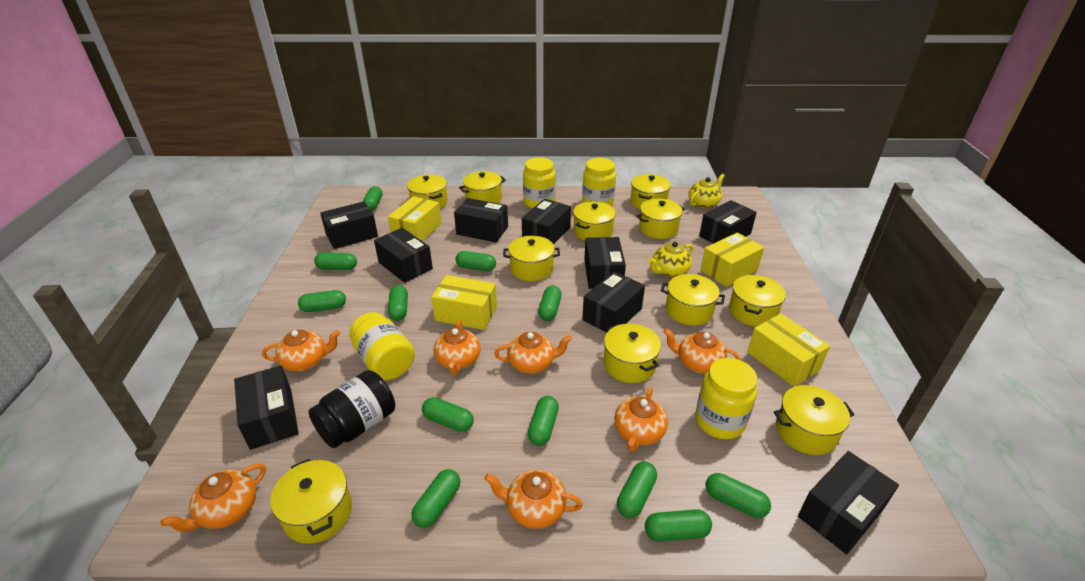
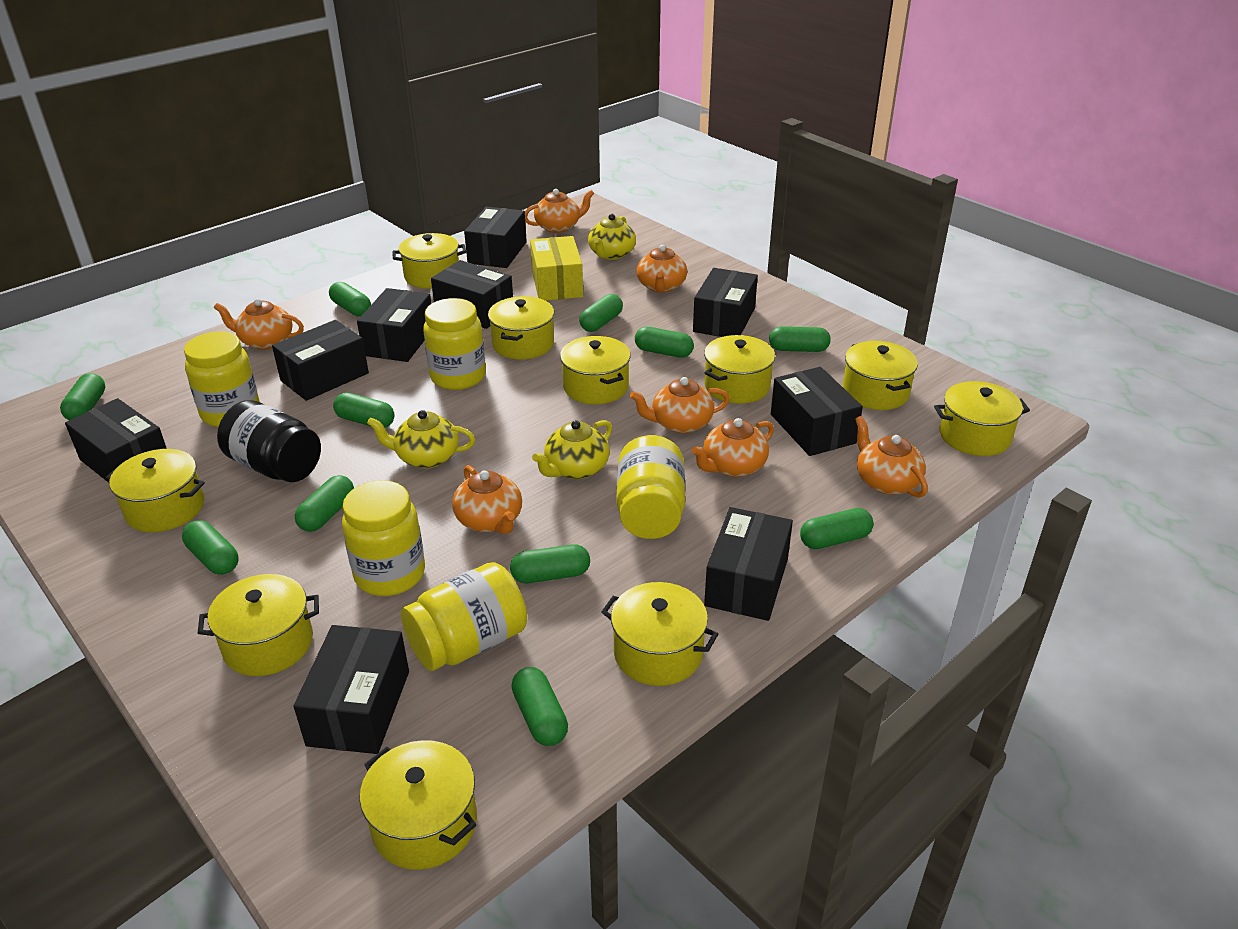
green capsule: [298,290,346,312] [314,253,357,270] [363,186,383,211] [388,285,408,321] [411,469,460,528] [422,397,474,432] [455,251,496,271] [528,396,559,446] [538,285,562,321] [617,462,657,518] [645,509,712,542] [705,473,771,518] = 12 -> [60,373,105,420] [182,520,238,575] [295,475,354,532] [329,282,371,317] [333,393,395,428] [510,544,590,583] [511,667,568,746] [579,294,623,332] [635,327,694,358] [769,326,831,352] [800,508,873,549] = 11
yellow box: [388,196,442,241] [431,275,497,330] [700,232,764,287] [747,313,830,387] = 4 -> [530,236,583,301] = 1
yellow jar: [349,312,415,380] [523,157,556,209] [582,158,616,206] [695,358,758,439] = 4 -> [184,331,260,427] [342,480,425,596] [401,562,527,671] [423,298,486,390] [616,435,685,539] = 5
yellow pot: [270,459,352,544] [407,175,448,209] [459,171,506,203] [503,236,560,281] [573,201,616,241] [604,324,661,383] [630,174,671,209] [636,199,685,239] [661,274,725,326] [729,275,786,327] [774,385,854,455] = 11 -> [106,449,205,532] [198,574,319,676] [360,740,477,870] [392,233,466,289] [488,296,554,360] [560,336,631,404] [601,582,718,686] [704,335,775,404] [843,341,918,410] [934,381,1030,456] = 10
yellow teapot: [648,242,694,277] [688,174,725,208] = 2 -> [367,410,475,468] [532,420,612,479] [588,214,636,260] = 3

